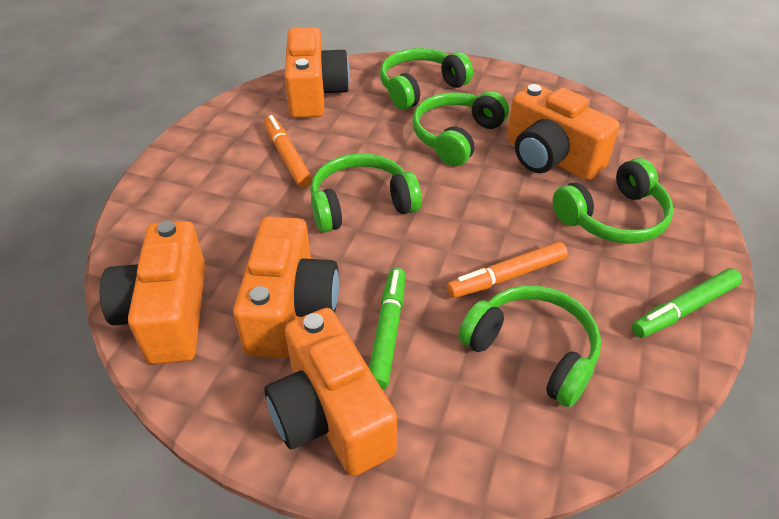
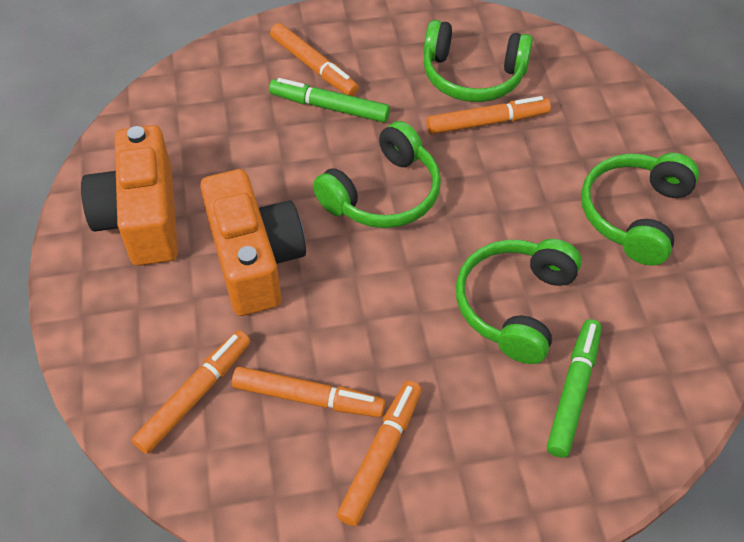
green headphones: [310,153,422,232] [380,48,473,110] [412,91,509,166] [458,285,601,407] [553,158,674,244] = 5 -> [313,121,441,228] [424,20,533,102] [456,239,582,364] [581,153,699,266] = 4
orange camera: [100,221,206,364] [233,216,339,358] [264,308,397,476] [285,27,350,118] [507,84,619,180] = 5 -> [81,125,178,266] [200,169,306,316] = 2
orange marker: [264,115,312,188] [447,242,568,298] = 2 -> [132,331,250,454] [232,367,386,417] [270,23,359,96] [337,381,422,526] [426,96,551,134] = 5

